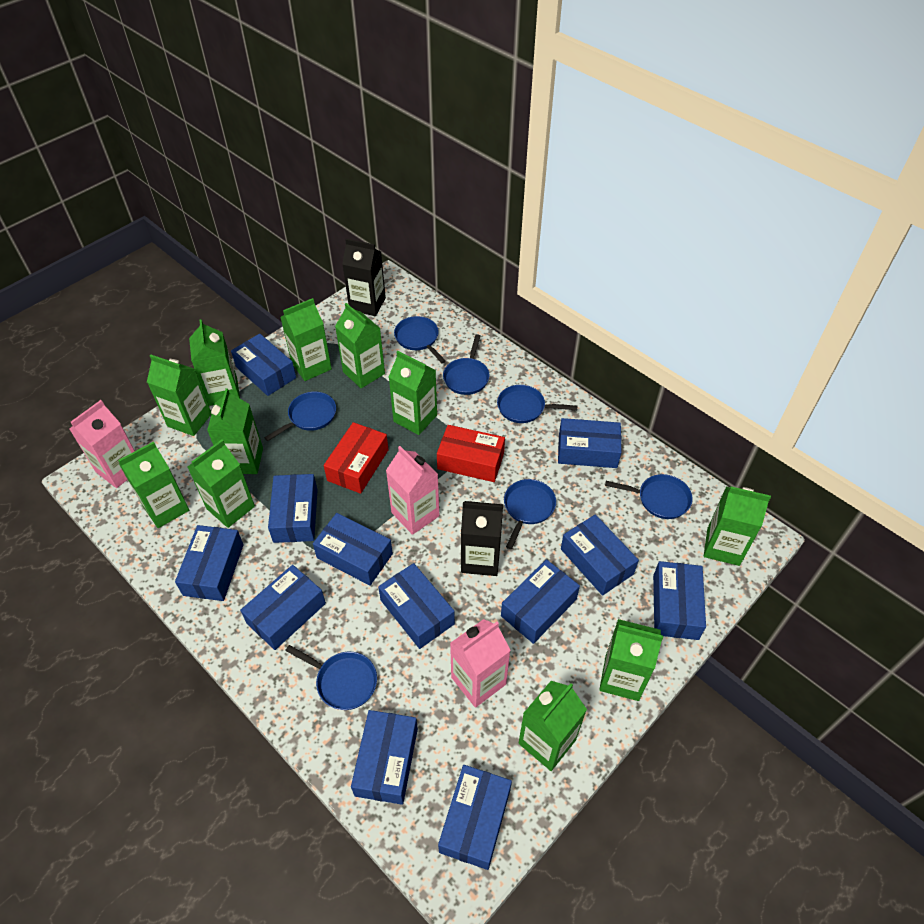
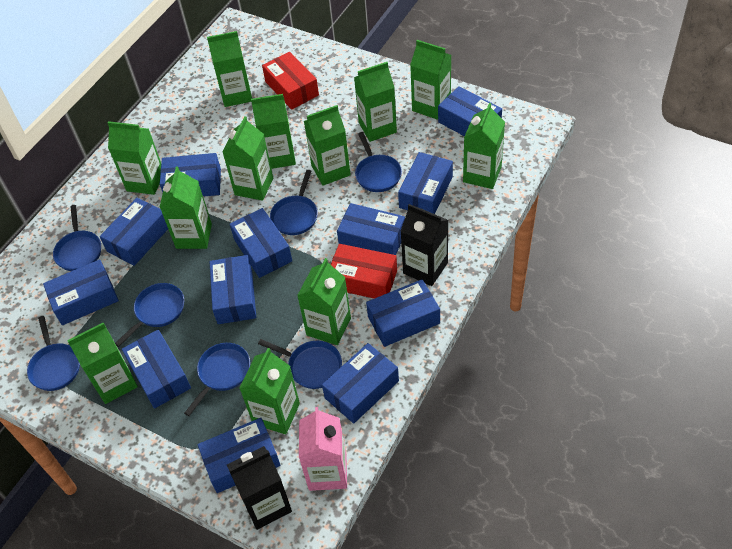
green carton: [118,441,189,528] [147,355,212,436] [188,440,255,528] [189,319,240,406] [207,388,263,474] [280,298,332,381] [335,303,385,388] [389,351,437,435] [519,681,587,771] [599,619,663,701] [704,487,771,566] = 11 -> [67,323,138,404] [107,121,161,195] [160,166,212,249] [207,31,252,107] [222,116,273,201] [239,348,300,434] [251,94,296,169] [297,258,351,345] [304,105,351,186] [354,62,397,142] [410,40,451,120] [463,103,505,189] = 12
pink carton: [69,400,135,488] [386,446,439,535] [450,619,511,708] = 3 -> [299,407,347,491] = 1

